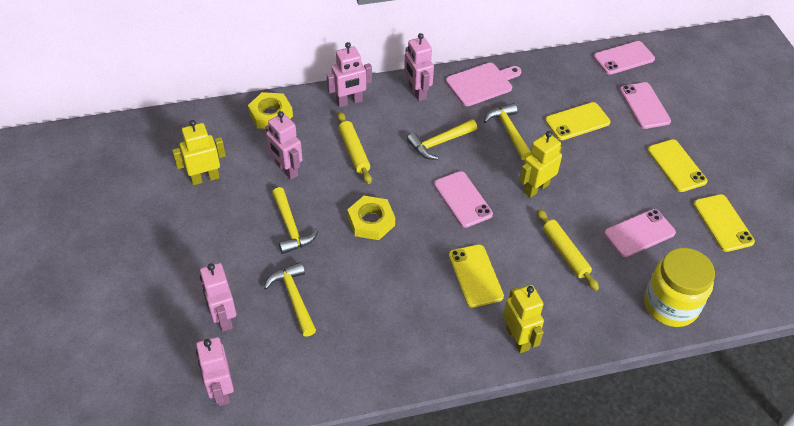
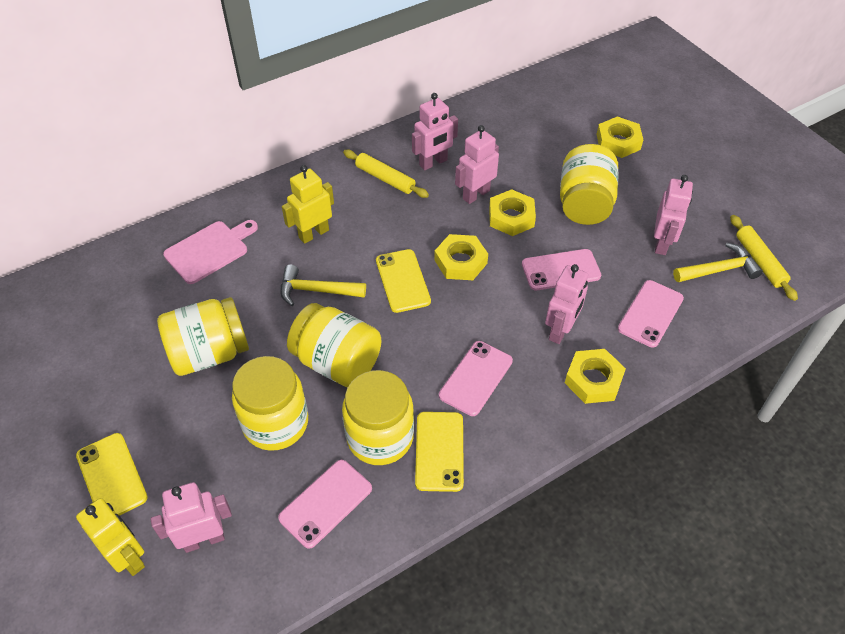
yellow hammer: [264,262,316,336] [272,187,319,254] [407,119,477,160] [484,103,531,160] = 4 -> [280,265,366,306] [673,243,763,282] = 2
yellow jar: [644,248,715,327] = 1 -> [157,297,249,376] [232,356,308,451] [287,303,382,387] [342,370,414,465] [560,144,619,225] = 5
yellow nut: [248,92,293,129] [347,196,395,240] = 2 -> [434,234,488,280] [489,189,536,236] [565,349,626,404] [597,116,643,158] = 4
yellow phone: [449,244,504,308] [545,102,611,140] [648,139,707,192] [693,194,755,252] = 4 -> [76,433,148,516] [376,249,431,313] [415,412,464,492] = 3
yellow robot: [172,120,226,185] [503,285,544,353] [519,131,562,198] = 3 -> [76,498,145,576] [282,165,334,244] = 2

